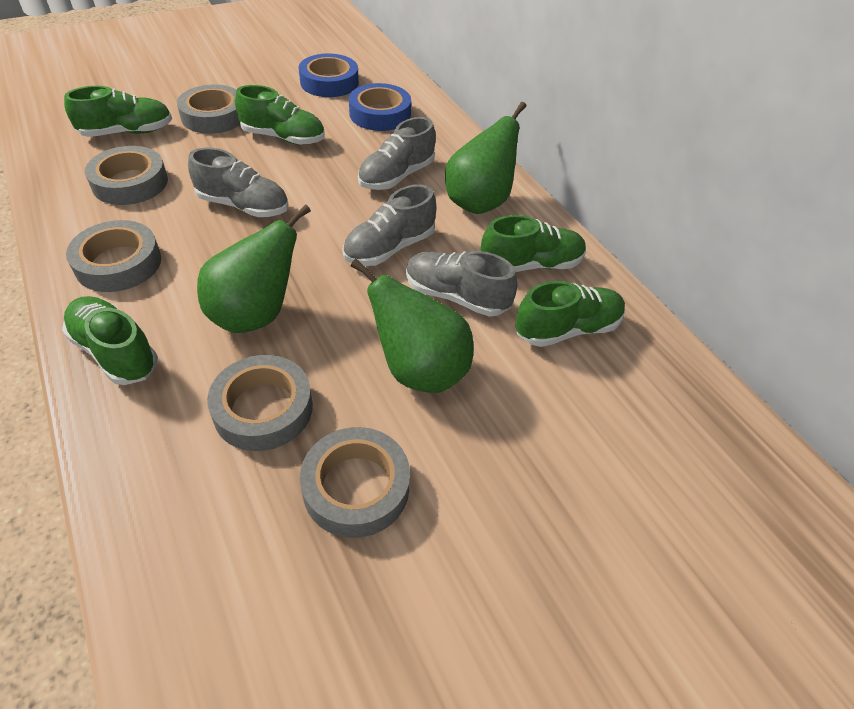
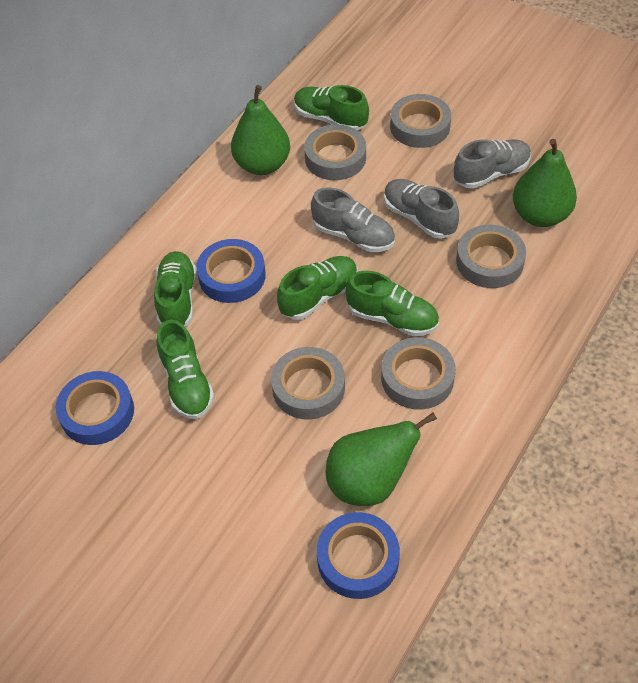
blue tape: [299,53,359,97] [349,83,411,131] = 2 -> [56,371,134,445] [196,239,266,303] [317,512,400,599] = 3
grey shoe: [188,147,289,217] [342,184,436,266] [358,117,436,190] [406,251,518,317] = 4 -> [311,187,395,252] [384,179,459,239] [454,139,531,189] = 3

